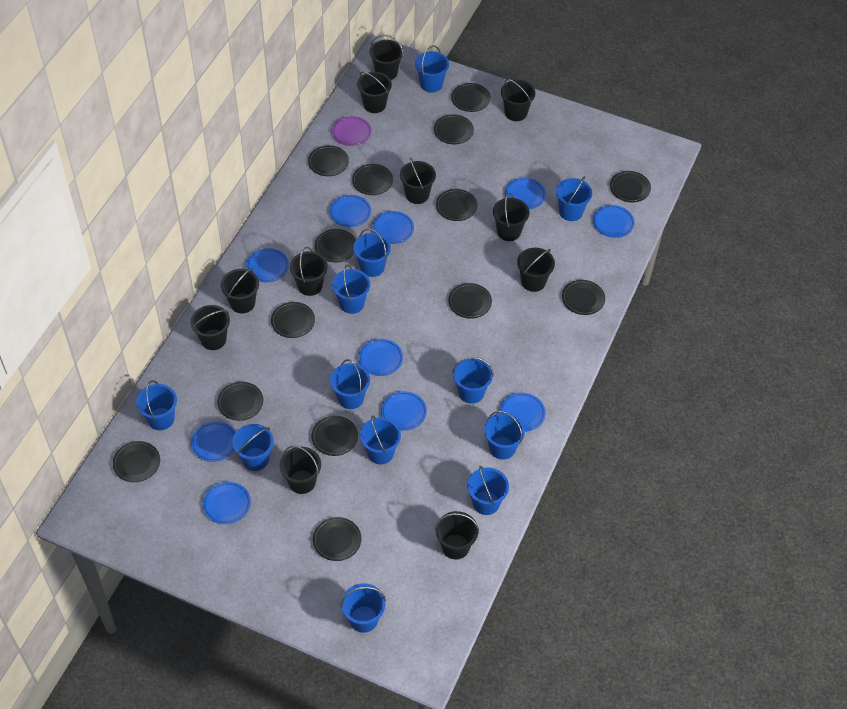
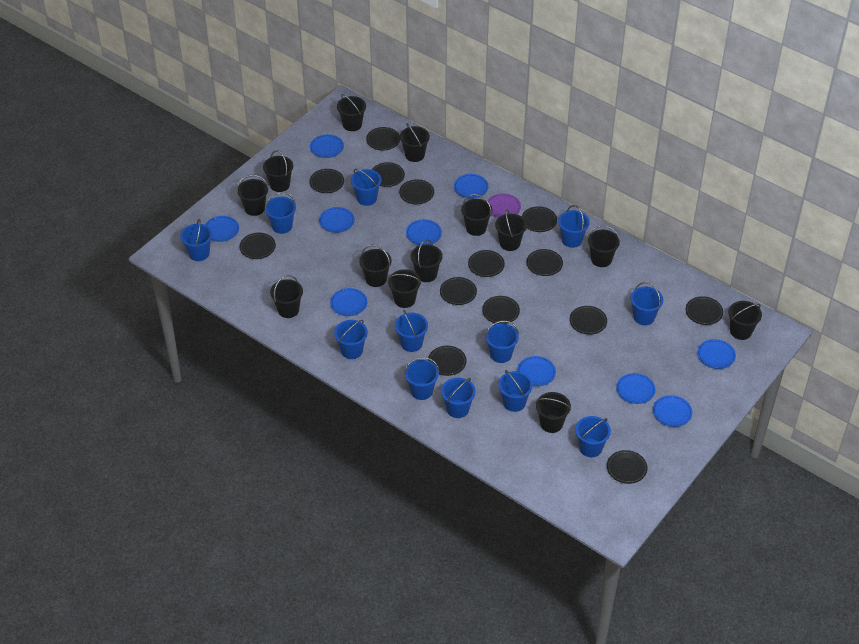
black bucket: [191,305,230,350] [221,268,259,314] [280,445,321,494] [290,247,328,296] [357,72,392,113] [370,34,403,80] [400,157,436,204] [435,511,479,559] [493,193,529,241] [501,79,535,121] [517,248,555,292] = 11 -> [237,175,268,216] [263,150,293,192] [270,275,303,318] [337,94,366,131] [359,245,392,287] [388,269,421,308] [400,123,430,162] [411,239,443,282] [461,194,492,236] [495,209,527,251] [536,392,571,433] [587,226,620,267] [728,301,762,340] = 13

